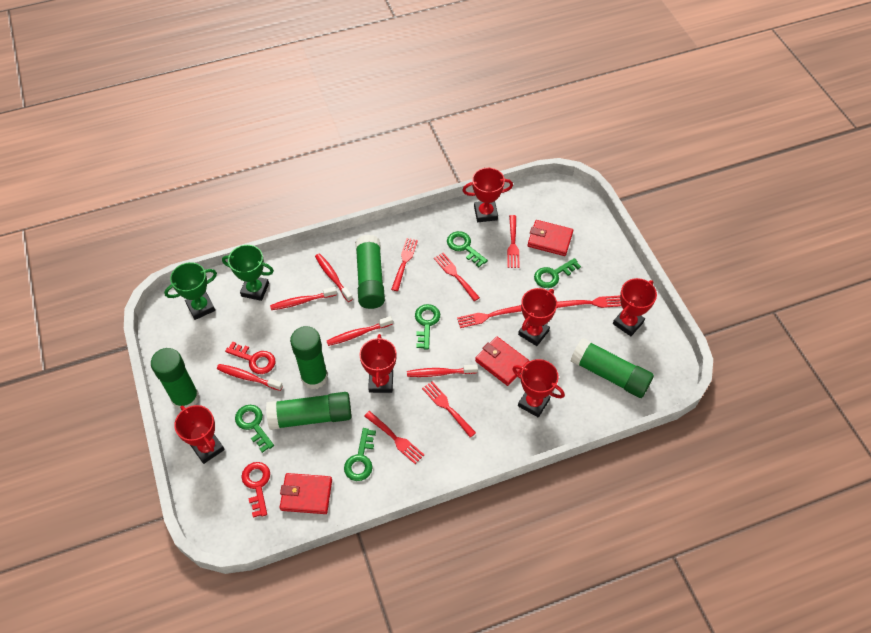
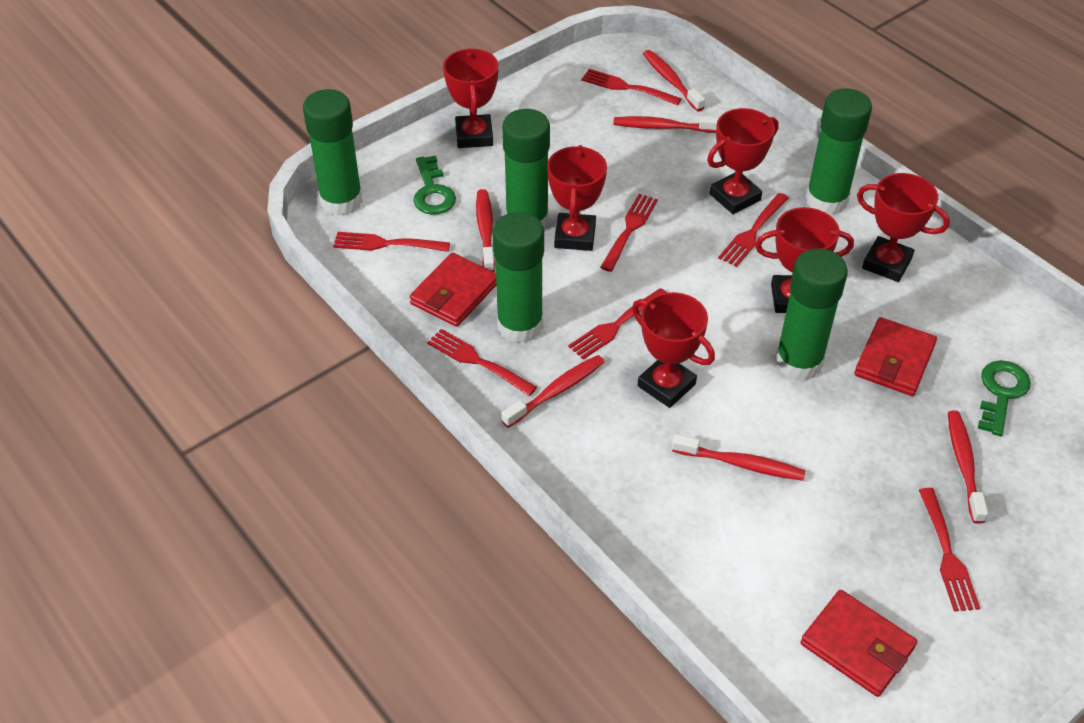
green key: [235,405,274,453] [344,428,376,481] [415,304,440,349] [447,231,488,267] [534,258,581,288] = 5 -> [413,155,456,215] [978,360,1031,436] = 2
green trophy: [164,262,217,320] [222,245,274,301] = 2 -> none = 0
red key: [225,341,275,374] [242,462,270,518] = 2 -> none = 0
red toothbrush: [217,364,283,391] [270,287,337,310] [315,253,353,302] [327,316,393,346] [407,364,478,377] = 5 -> [476,189,495,272] [501,355,604,428] [613,116,719,133] [643,50,705,111] [672,434,805,481] [948,411,988,524] = 6

